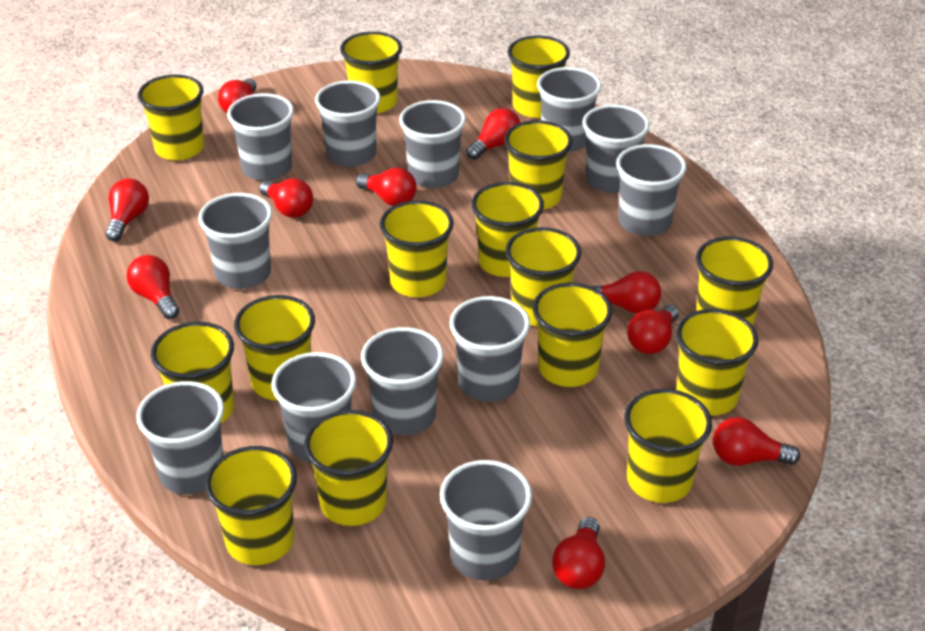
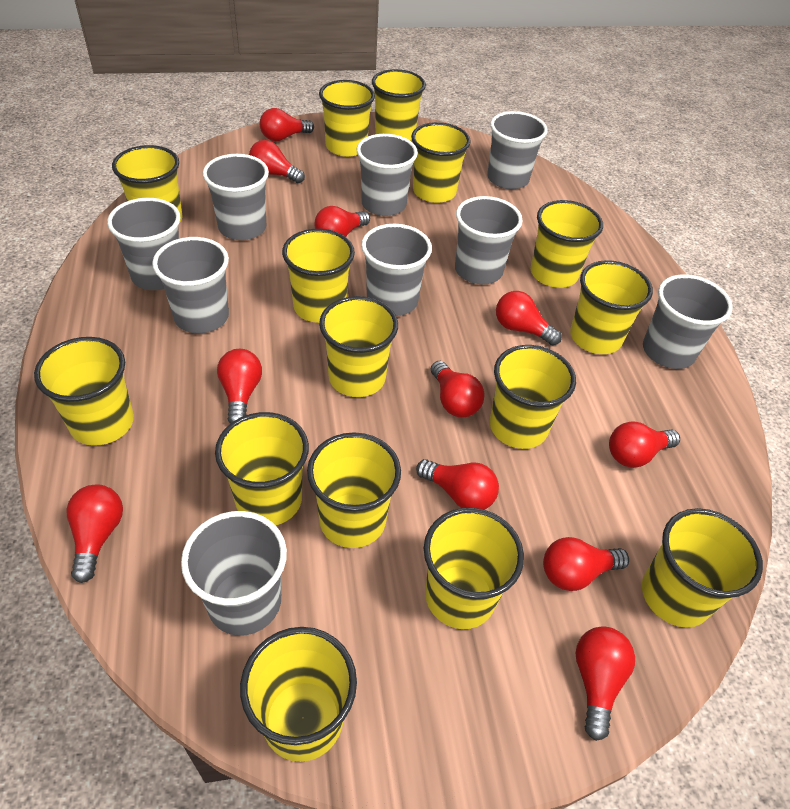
grey cup: [136,381,224,494] [198,193,272,289] [227,93,294,181] [271,352,356,462] [315,80,381,167] [361,327,444,436] [399,100,466,188] [440,460,532,581] [450,296,530,402] [537,67,602,152] [582,104,650,193] [616,144,686,236] = 12 -> [107,198,181,290] [152,237,229,333] [181,511,287,636] [203,154,269,240] [357,134,418,216] [361,224,432,316] [455,196,523,284] [487,111,548,189] [643,274,733,369] = 9
red light bulb: [105,179,149,241] [127,255,179,319] [218,79,257,113] [259,178,313,218] [356,168,416,206] [466,108,520,160] [552,517,605,589] [592,271,661,314] [627,305,679,354] [713,417,800,466] = 10 -> [66,484,123,583] [217,349,262,424] [249,140,305,183] [260,108,314,141] [315,206,370,237] [416,459,499,510] [431,361,485,417] [496,291,562,345] [543,537,629,591] [576,626,635,741] [609,421,680,468] = 11

